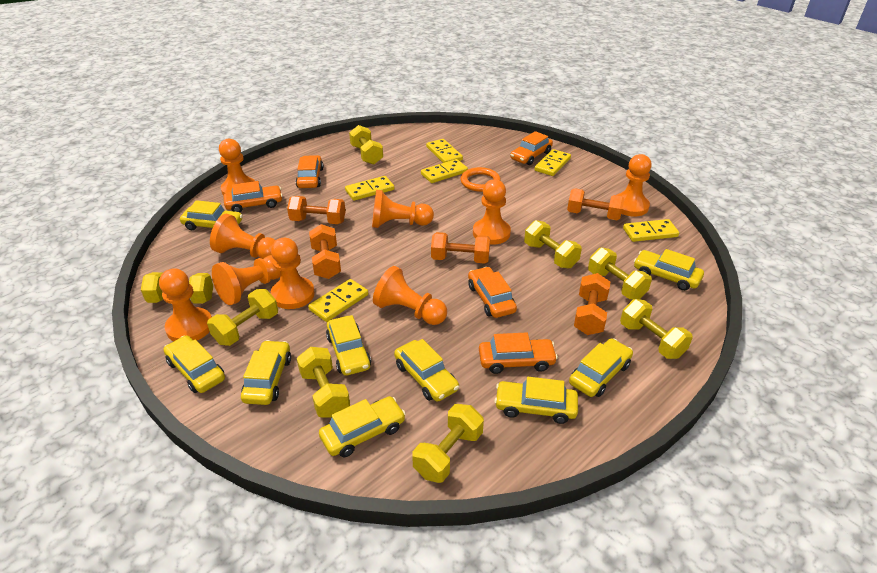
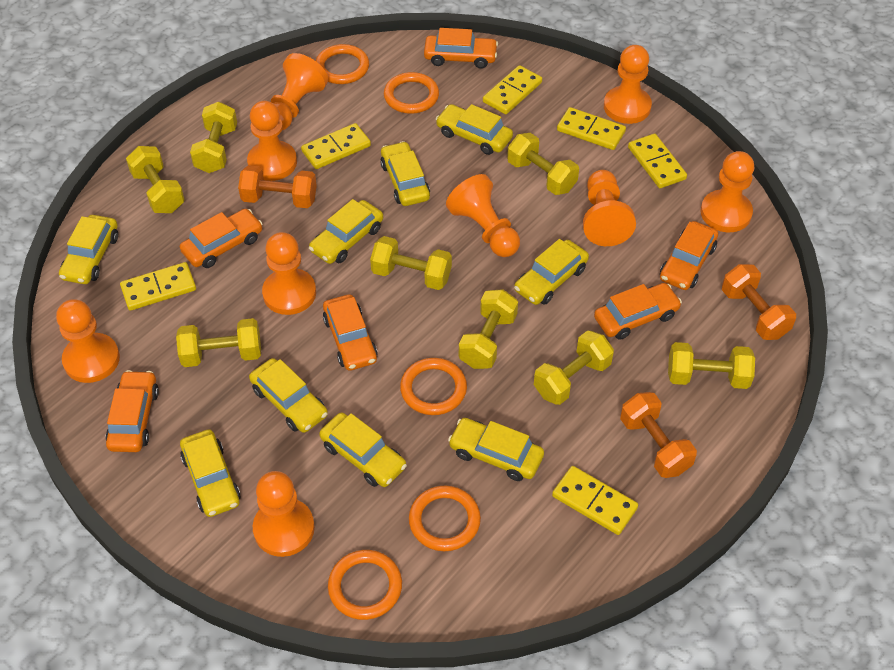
orange car: [224,181,283,212] [296,155,324,188] [468,267,517,318] [479,333,558,374] [510,131,553,165] = 5 -> [106,370,159,452] [180,209,263,268] [323,294,378,371] [424,28,498,69] [594,283,682,340] [660,221,718,290] = 6
orange dumbbell: [287,196,346,224] [309,224,341,279] [431,232,490,264] [567,188,624,220] [574,273,610,335] = 5 -> [238,165,317,208] [620,392,697,478] [722,264,796,340] = 3
orange ring: [461,167,501,192] = 1 -> [316,44,369,84] [328,550,402,620] [384,72,439,114] [400,358,467,415] [409,486,481,551] = 5

